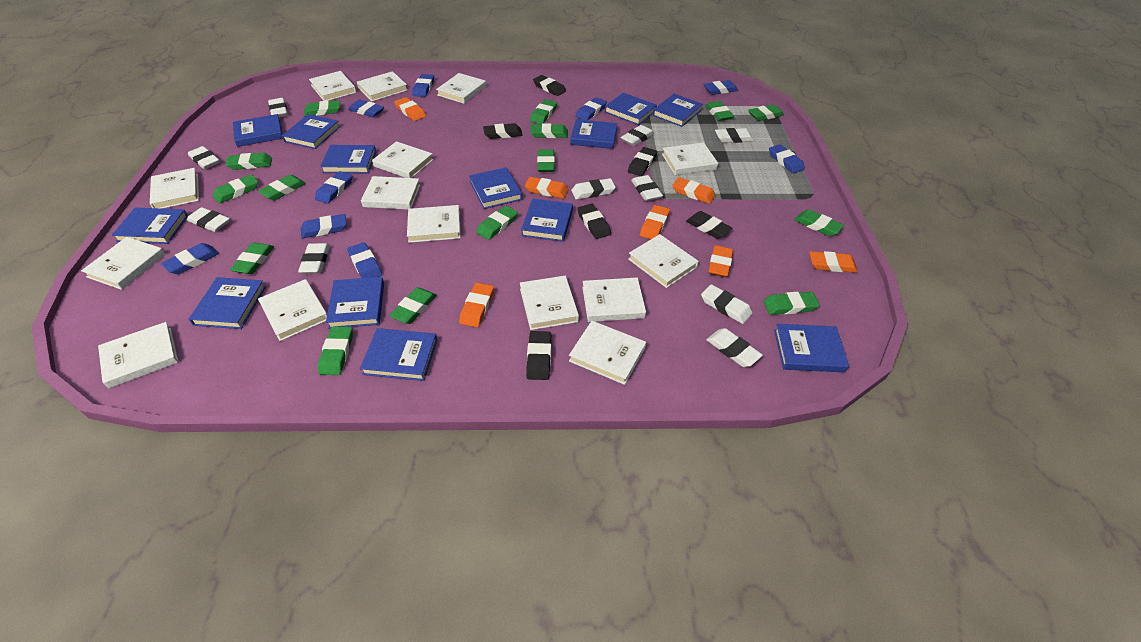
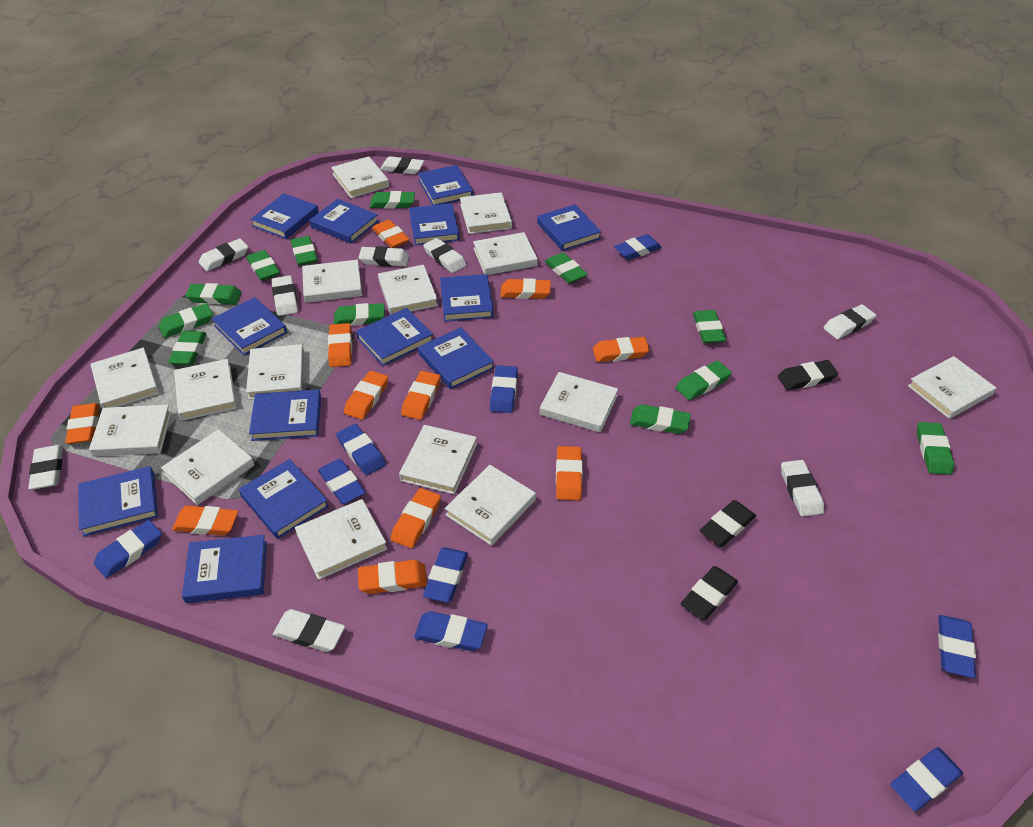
black eraser: [483,123,522,139] [526,331,551,380] [533,75,566,96] [577,204,611,239] [628,147,657,176] [686,211,733,239] = 6 -> [680,566,738,620] [700,500,756,547] [778,360,838,390] = 3
green eraser: [213,174,258,204] [225,153,272,170] [230,242,274,274] [258,175,306,200] [304,100,340,116] [318,327,353,375] [389,287,437,324] [476,206,518,240] [530,99,557,124] [530,123,568,138] [537,150,555,172] [705,101,734,121] [748,104,784,121] [763,292,820,315] [794,209,844,236] = 15 -> [159,303,213,338] [168,331,207,365] [185,283,242,305] [246,250,280,281] [291,236,318,266] [334,303,385,326] [370,191,415,209] [545,253,588,284] [630,404,691,434] [676,361,732,400] [693,310,726,343] [917,422,954,475] = 12
orange eraser: [394,97,426,121] [459,283,494,327] [525,177,569,199] [640,205,670,239] [672,177,716,204] [708,245,733,277] [809,251,858,273] = 7 -> [65,403,100,444] [172,505,238,536] [328,323,352,367] [344,371,388,420] [358,560,427,594] [372,220,410,248] [391,488,441,548] [401,371,441,420] [500,278,551,299] [556,446,583,500] [593,337,650,362] = 11
white eraser: [187,207,230,232] [188,146,220,169] [268,98,288,117] [298,243,330,274] [571,178,616,200] [621,125,654,146] [631,175,663,201] [701,284,752,324] [706,328,763,367] [715,128,754,143] = 10 -> [28,445,63,490] [199,238,248,271] [272,275,298,316] [273,609,345,652] [358,246,409,267] [380,156,424,174] [423,238,467,273] [781,460,824,517] [823,304,876,339] = 9

